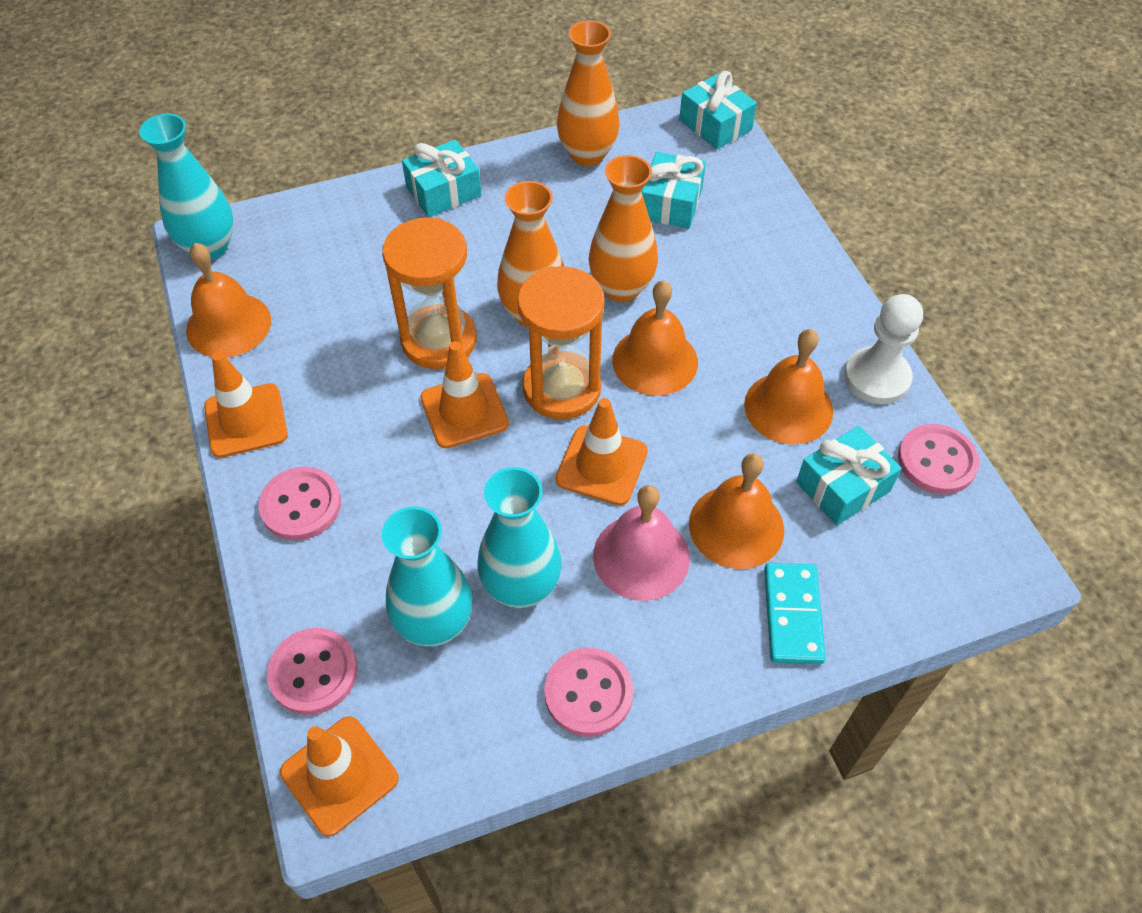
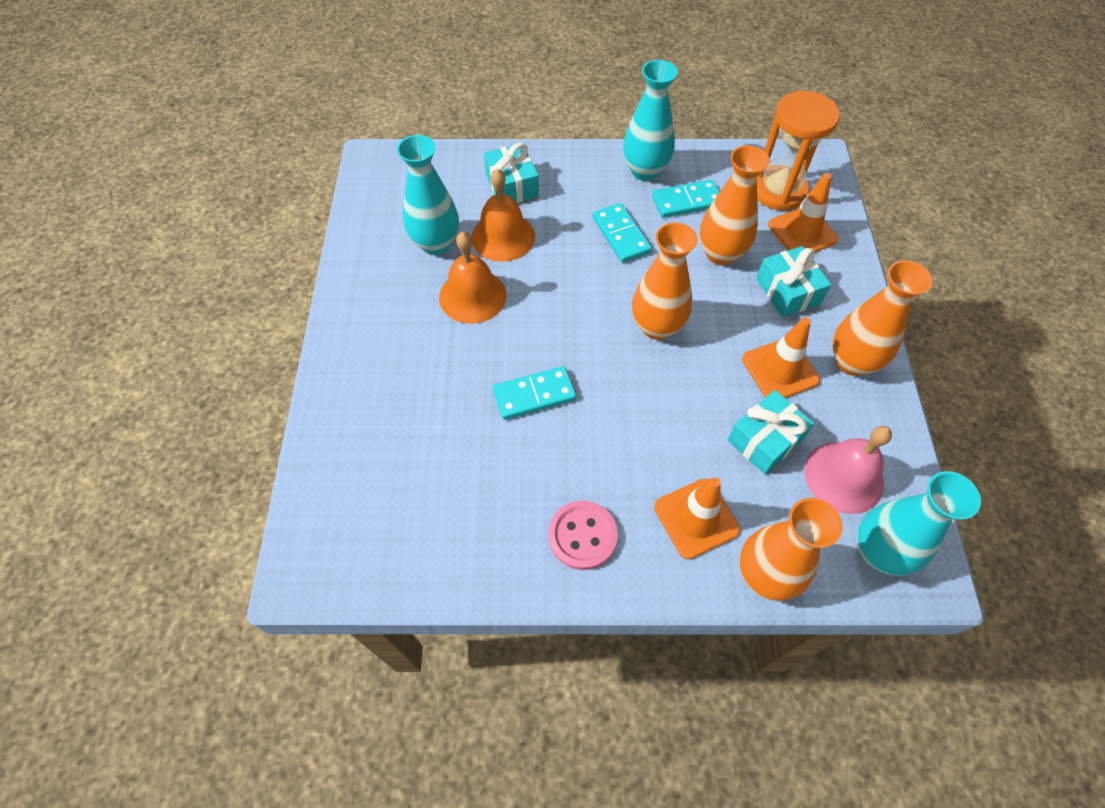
orange bell: [186,243,271,358] [612,280,698,396] [689,453,784,569] [744,329,833,444] = 4 -> [439,232,506,324] [471,169,535,262] = 2
orange hourglass: [382,218,477,369] [517,266,605,420] = 2 -> [756,91,840,211] = 1
orange traffic cone: [204,352,288,458] [280,716,399,836] [420,341,509,448] [556,398,648,505] = 4 -> [654,477,740,559] [742,317,820,398] [768,173,839,252] = 3
orange vase: [497,181,564,327] [557,20,620,166] [589,155,658,302] = 3 -> [632,222,698,340] [700,145,770,265] [739,498,842,601] [832,260,933,376] = 4
pink button: [258,467,341,541] [267,628,358,715] [544,648,633,737] [898,424,980,494] = 4 -> [548,501,618,570] = 1
turquoise domino: [764,563,826,664] = 1 -> [493,366,576,420] [592,203,652,263] [652,180,719,218] = 3
turquoise gift: [402,139,481,217] [642,152,706,229] [679,71,757,149] [796,426,902,525] = 4 -> [484,142,539,203] [727,390,814,474] [756,246,831,317] = 3
white pawn: [844,294,923,404] = 1 -> none = 0

